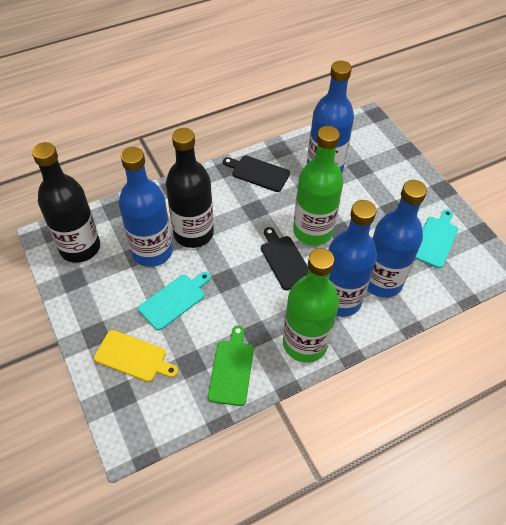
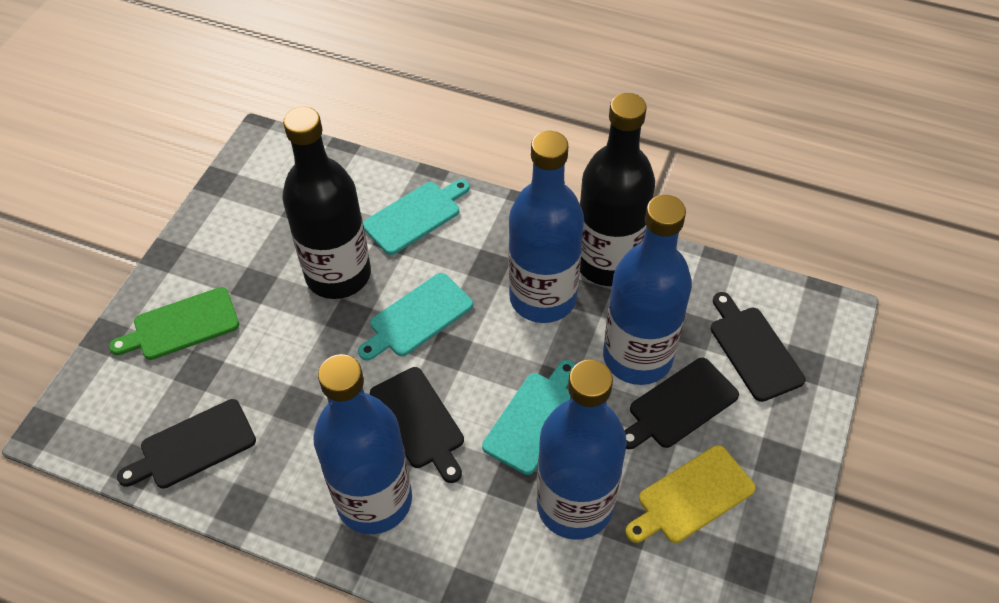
black cutting board: [223,156,290,192] [261,227,309,290] = 2 -> [117,399,256,489] [370,367,464,483] [624,358,739,449] [711,292,806,402] = 4
green bottle: [283,248,339,363] [293,126,343,245] = 2 -> none = 0
turquoise cutting board: [138,272,211,331] [415,209,458,268] = 2 -> [358,273,473,361] [363,179,470,255] [482,360,575,475] = 3

